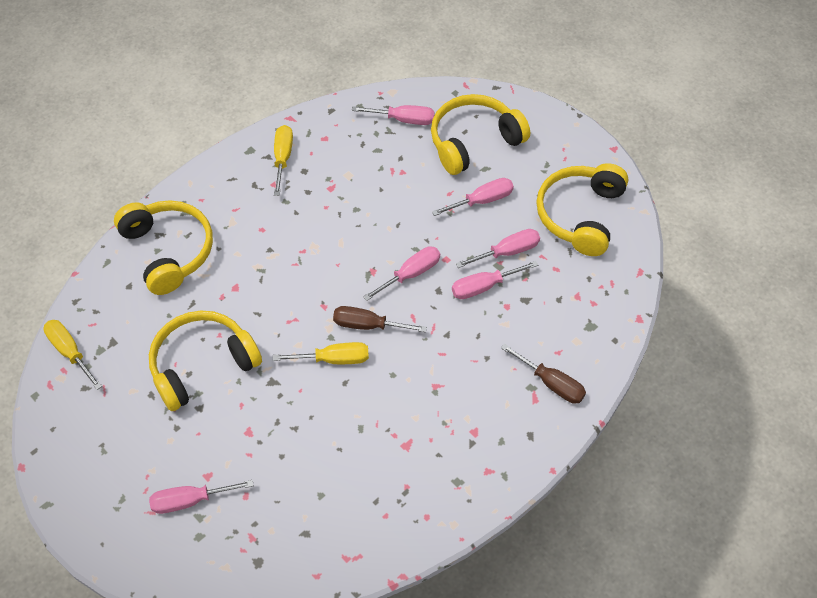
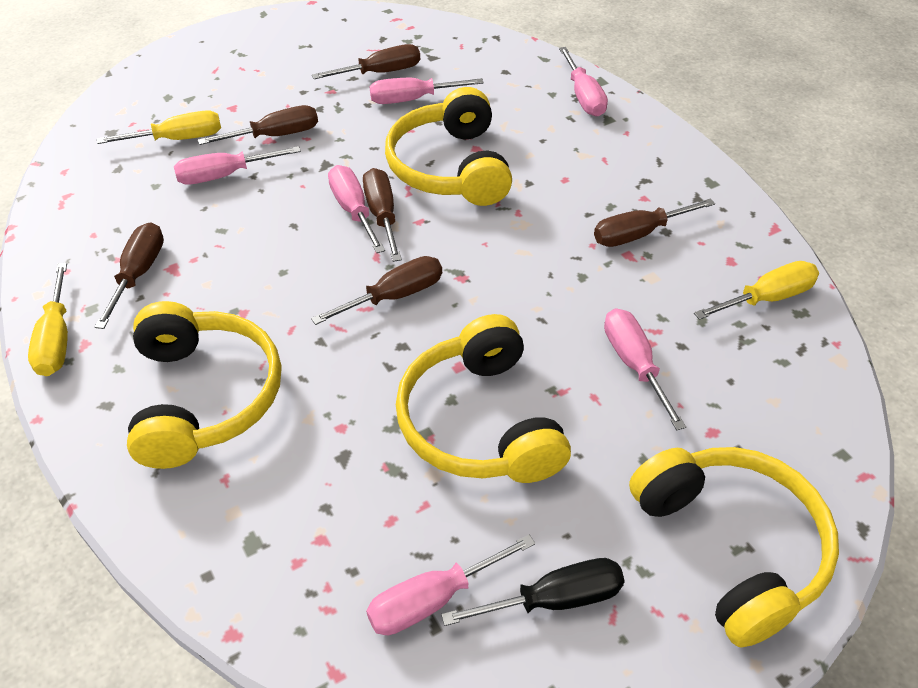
black screwdriver: none = 0 -> [441,558,625,626] = 1
brown screwdriver: [333,306,427,332] [501,343,586,404] = 2 -> [95,222,164,329] [198,105,318,145] [311,256,442,325] [312,44,420,79] [363,168,402,262] [594,198,715,247] = 6

